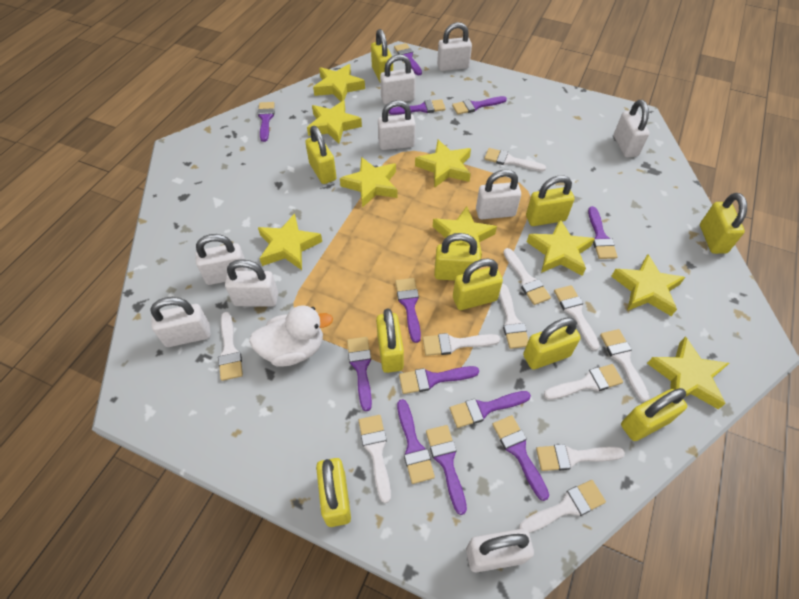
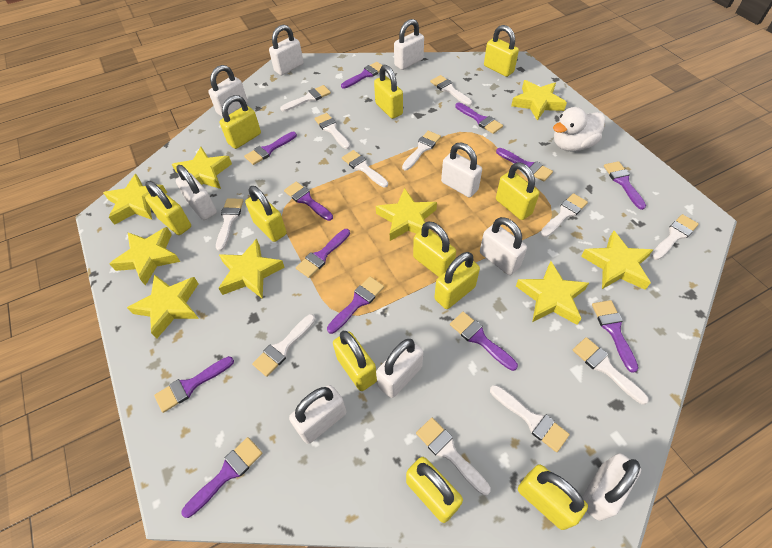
white brush: [218,312,243,381] [358,415,391,503] [423,333,500,356] [484,148,546,172] [499,284,529,349] [503,248,551,305] [519,480,606,533] [536,444,625,471] [544,364,623,400] [554,285,600,351] [600,329,650,402] = 11 -> [216,198,243,251] [252,314,316,377] [280,85,331,112] [314,113,350,149] [342,150,388,188] [402,131,441,170] [416,418,491,495] [430,75,472,106] [490,385,570,452] [540,193,588,237] [573,337,649,404] [651,214,699,260] = 12
yellow padlock: [305,126,337,184] [316,458,351,527] [371,29,393,82] [376,308,404,373] [434,233,481,281] [453,258,503,310] [523,317,581,370] [526,175,575,226] [621,388,687,441] [700,193,747,254] = 10 -> [145,181,191,235] [220,95,261,149] [245,186,287,242] [333,331,377,391] [374,65,403,119] [406,457,463,523] [413,222,456,277] [434,252,480,309] [484,25,519,77] [496,162,539,220] [518,464,588,530] = 11

